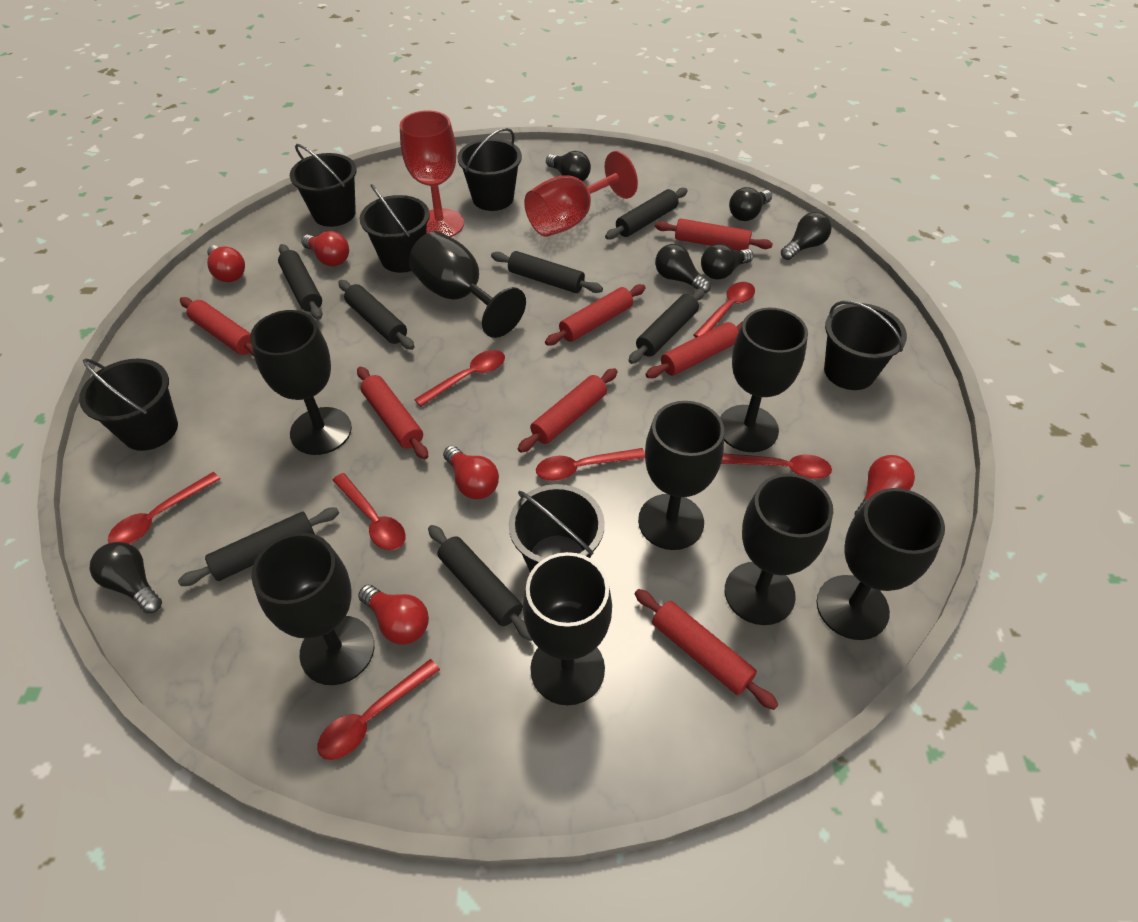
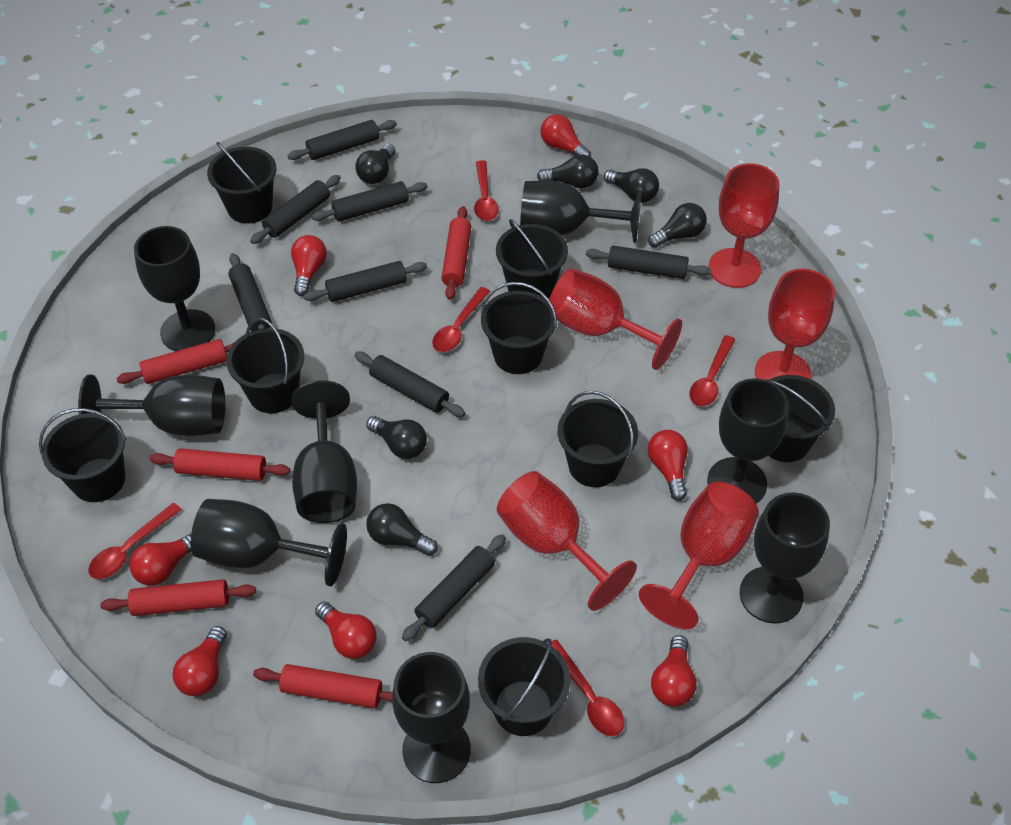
black bucket: [79,358,178,451] [290,144,357,227] [360,184,430,273] [457,128,522,211] [509,484,605,572] [824,301,907,390] = 6 -> [39,408,126,502] [207,142,276,224] [226,318,304,413] [478,637,570,736] [481,282,557,374] [496,219,568,299] [558,391,638,487] [767,375,835,462] = 8
black rolling pin: [178,508,339,586] [278,244,322,320] [338,280,415,350] [428,525,532,641] [491,251,603,293] [605,188,688,240] [629,288,705,364] = 7 -> [228,253,272,331] [250,175,341,244] [287,120,397,160] [304,261,427,302] [312,181,428,222] [354,352,465,417] [402,534,506,641] [586,246,711,279] = 8
red goblet: [400,110,464,237] [524,151,638,237] = 2 -> [497,471,637,611] [549,268,682,370] [639,482,759,629] [709,163,779,288] [755,269,835,380] = 5
red light bulb: [207,245,245,282] [301,231,349,266] [358,585,429,645] [443,446,499,499] [855,455,915,515] = 5 -> [129,533,191,586] [173,626,227,696] [291,235,327,296] [315,601,377,659] [541,114,591,157] [648,430,688,501] [651,635,697,707] = 7
red rolling pin: [180,297,254,357] [357,367,428,459] [518,368,618,453] [545,284,646,345] [635,589,778,710] [645,321,743,378] [655,218,773,250] = 7 -> [101,579,256,616] [116,339,234,384] [150,448,290,481] [253,664,393,708] [441,206,471,300] = 5
red spoon: [108,472,220,544] [317,659,440,760] [332,473,406,550] [414,350,505,407] [536,448,645,481] [694,282,755,337] [721,453,832,479] = 7 -> [88,503,182,579] [432,287,490,352] [474,160,499,221] [552,640,624,736] [690,335,736,407] = 5

